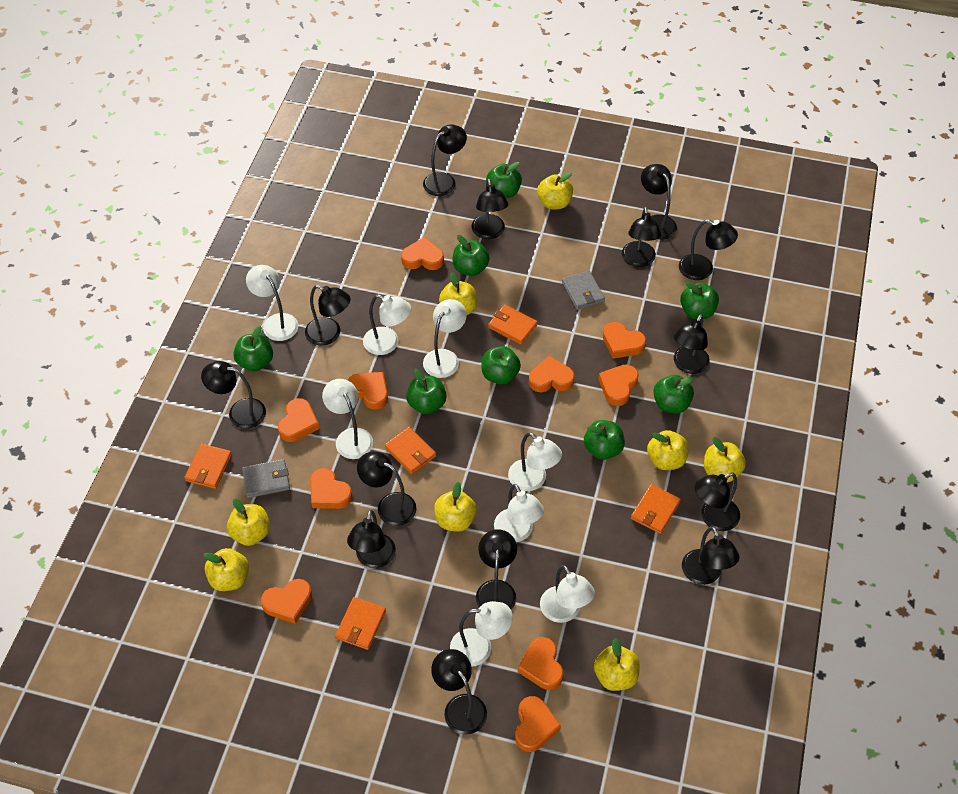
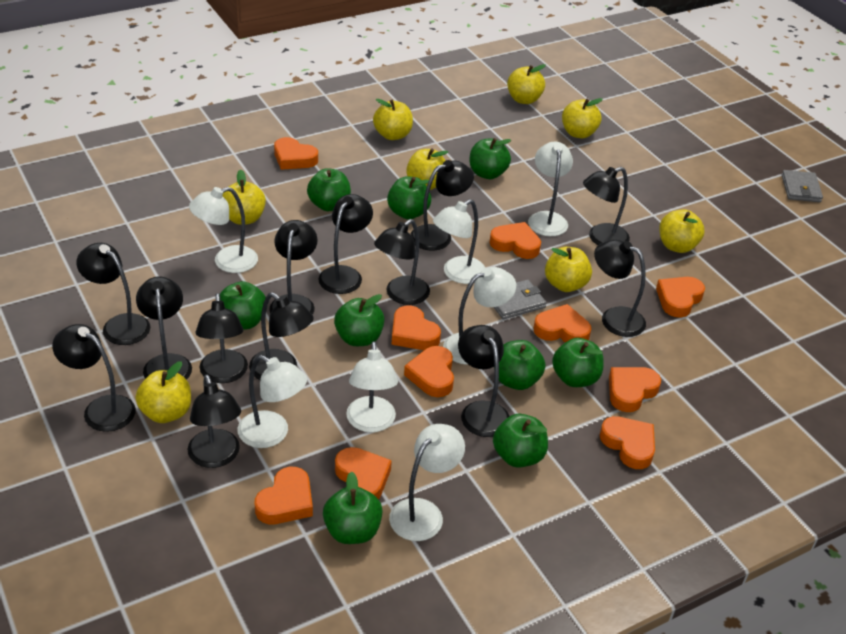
black lamp: [201,361,266,429] [305,285,351,346] [347,510,396,568] [357,452,416,526] [423,124,467,196] [431,649,487,735] [471,179,508,239] [476,529,517,610] [622,207,662,267] [641,164,677,240] [674,314,710,374] [679,219,738,280] [682,527,740,585] [694,472,740,531] = 14 -> [52,324,136,432] [76,243,150,345] [136,277,192,380] [188,374,241,468] [196,293,248,383] [249,292,314,380] [269,220,317,315] [318,194,373,294] [374,219,430,305] [410,160,474,251] [458,325,509,437] [583,167,630,245] [594,240,646,337] = 13
green apple: [233,326,273,371] [406,369,447,414] [452,235,490,276] [481,346,521,384] [486,162,522,198] [584,420,625,460] [653,375,694,413] [680,281,719,319] = 8 -> [220,281,266,330] [307,168,351,211] [323,472,383,544] [334,294,384,346] [387,177,431,219] [469,138,511,179] [493,414,548,468] [499,340,546,390] [552,338,604,387] = 9
orange wallet: [184,444,232,489] [335,597,386,650] [385,427,436,474] [488,305,538,345] [631,484,681,534] = 5 -> none = 0
white lamp: [246,265,298,341] [322,379,373,459] [363,295,411,355] [423,299,467,378] [450,601,513,667] [494,484,544,542] [508,432,562,491] [540,565,595,623] = 8 -> [189,187,258,273] [238,355,307,448] [346,341,398,433] [389,424,465,541] [433,199,485,284] [443,267,516,365] [528,141,573,236] = 7

